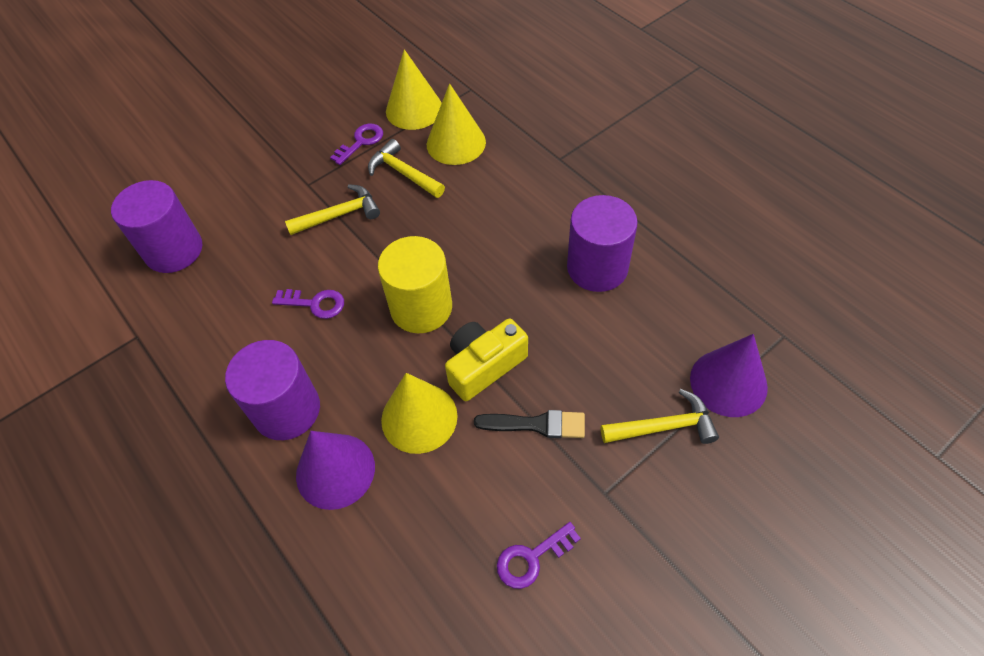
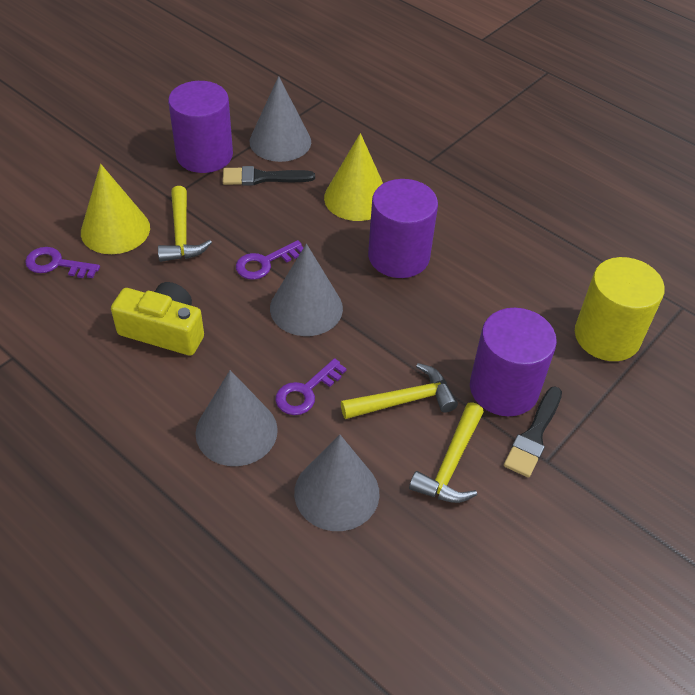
black brush: [474,410,585,438] = 1 -> [223,166,315,186] [504,386,562,478] = 2
grey cone: none = 0 -> [196,370,278,466] [250,76,311,162] [270,244,343,336] [294,435,379,531] = 4
purple cone: [296,431,375,510] [690,334,768,417] = 2 -> none = 0
yellow cone: [381,373,458,454] [386,49,442,130] [427,83,486,165] = 3 -> [81,164,150,254] [324,133,383,221] = 2

